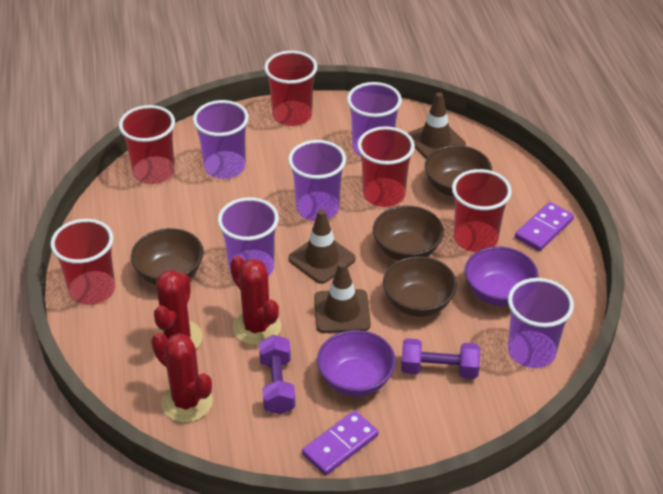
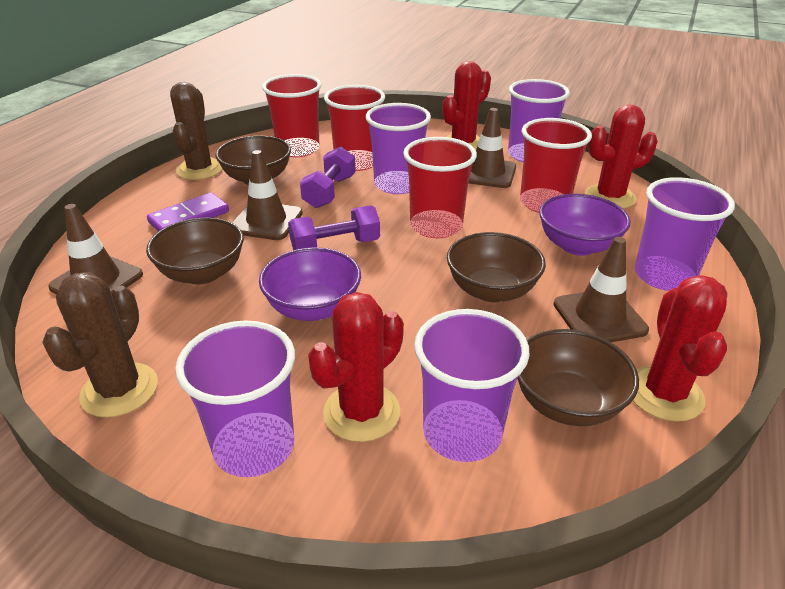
brown cactus: none = 0 -> [42,272,158,418] [170,82,222,180] = 2
brown traffic cone: [288,209,355,284] [314,262,371,333] [408,92,466,159] = 3 -> [48,204,143,294] [232,150,303,240] [468,108,516,188] [553,237,649,342] = 4
purple domino: [302,410,379,475] [515,202,574,251] = 2 -> [147,192,229,232] = 1
red cactus: [151,332,213,423] [154,270,203,349] [230,256,281,345] = 3 -> [308,292,404,442] [443,61,491,150] [585,105,657,209] [633,275,727,422] = 4
red cup: [50,219,115,305] [119,105,175,184] [264,51,317,126] [357,126,415,207] [452,169,512,252] = 5 -> [262,74,322,157] [324,85,385,171] [403,137,477,238] [520,118,592,213] = 4

